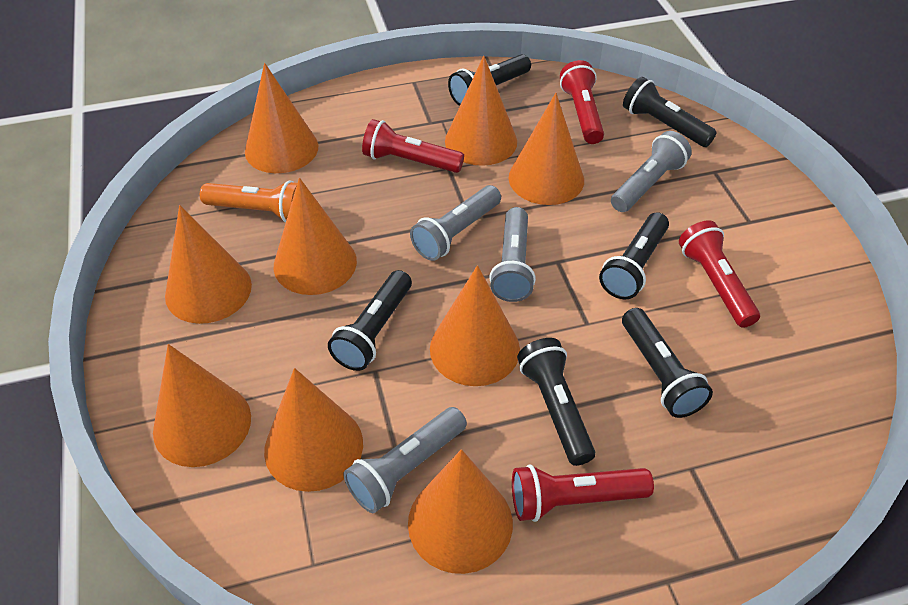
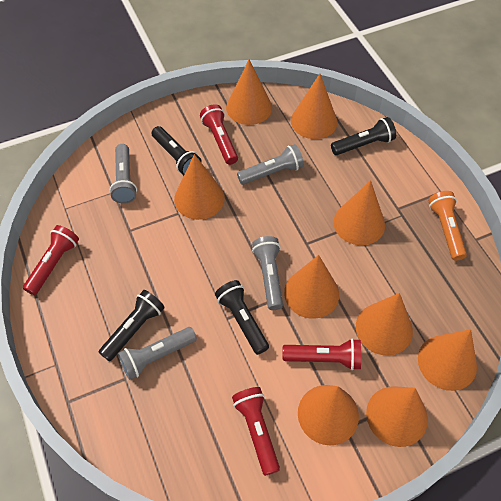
black flashlight: [328,270,412,371] [448,54,531,106] [517,338,595,466] [599,212,669,299] [622,308,713,418] [623,77,717,147] = 6 -> [99,290,165,361] [152,126,202,175] [215,280,269,355] [331,117,396,155] = 4

